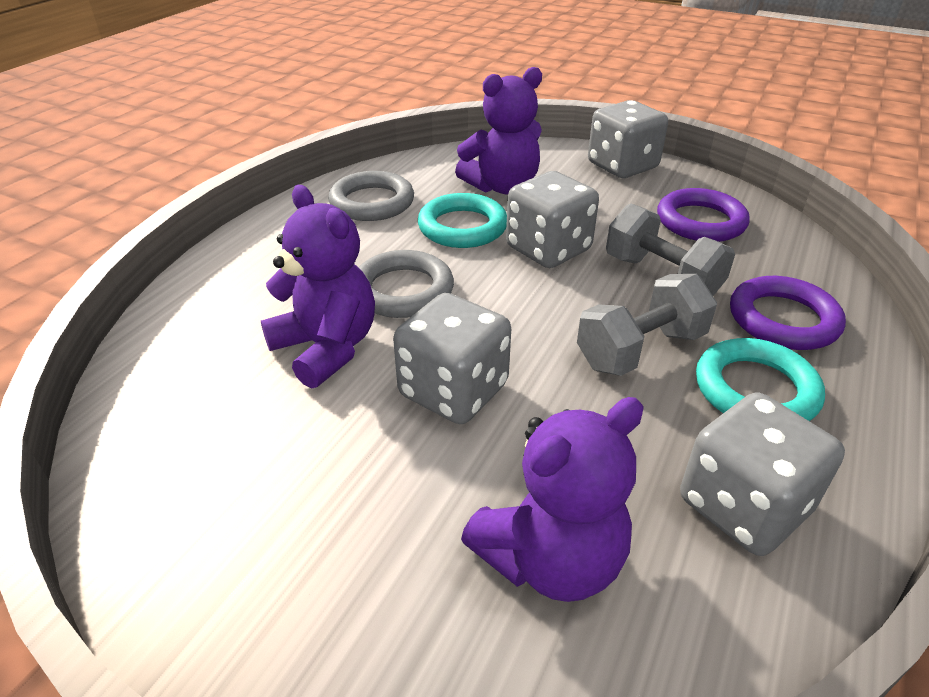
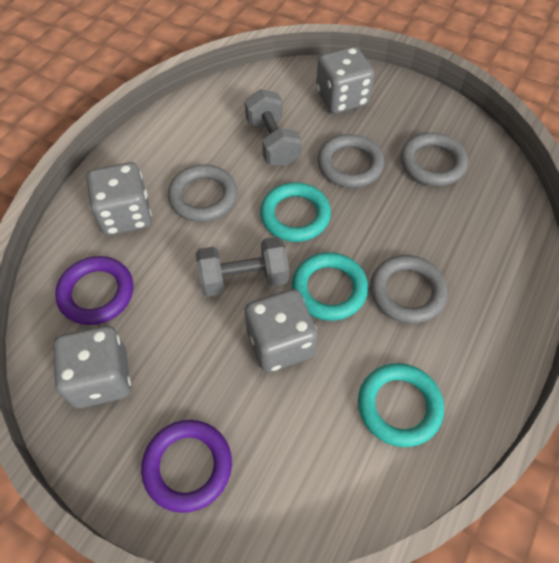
grey ring: [328,171,414,221] [359,250,454,318] = 2 -> [168,165,237,222] [318,134,384,188] [370,255,447,324] [401,133,468,186] = 4
purple teddy bear: [261,185,375,389] [455,67,542,195] [461,397,644,602] = 3 -> none = 0
turquoise ring: [418,193,507,248] [696,338,825,421] = 2 -> [260,182,331,242] [292,252,368,321] [358,363,444,447] = 3

